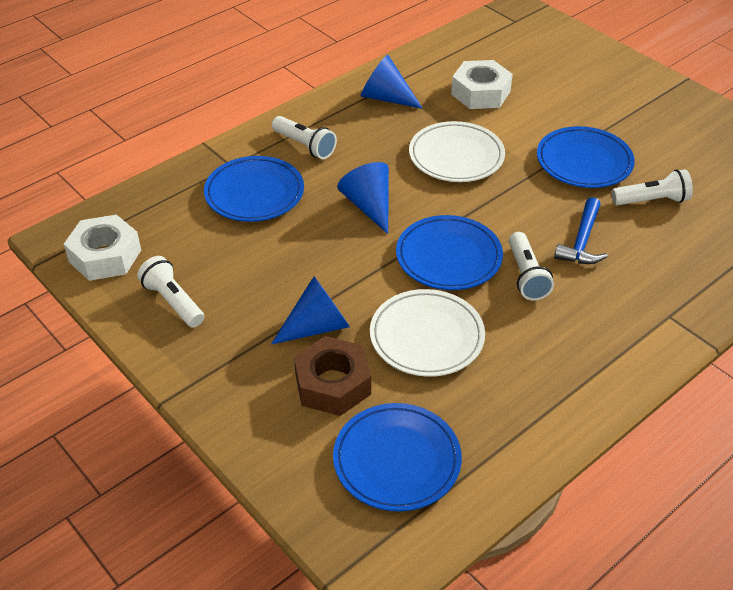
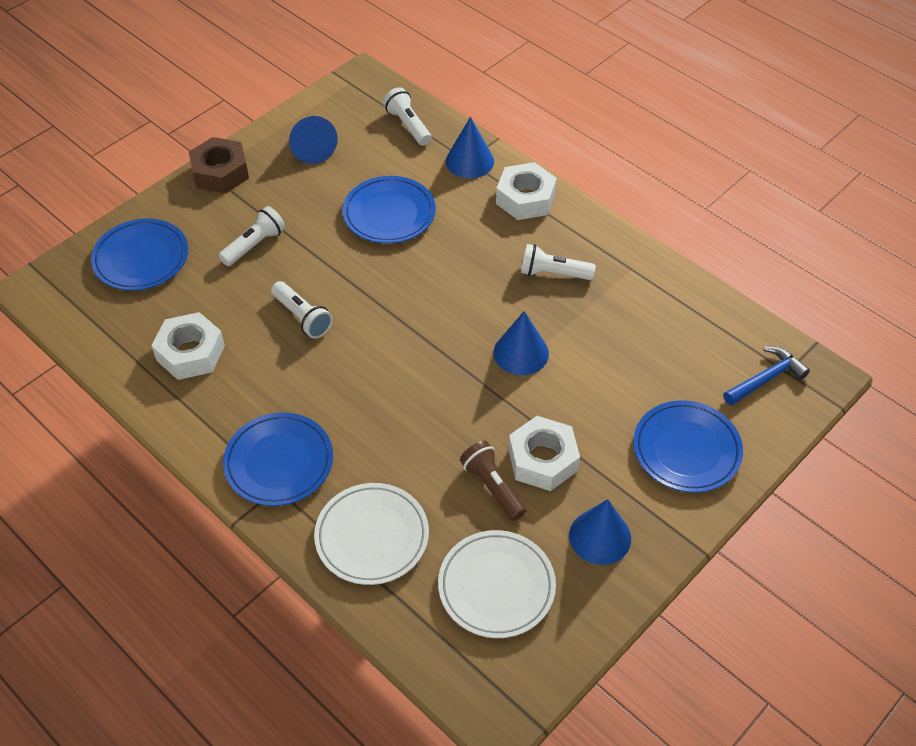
blue cone: [271,276,350,345] [337,162,389,234] [361,55,423,109] = 3 -> [289,116,338,164] [446,117,494,178] [493,311,549,375] [569,499,631,565] = 4
brown flashlight: none = 0 -> [460,441,526,521] = 1
white nut: [64,214,141,281] [451,60,513,109] = 2 -> [151,312,225,380] [496,162,557,220] [508,416,580,491] = 3

